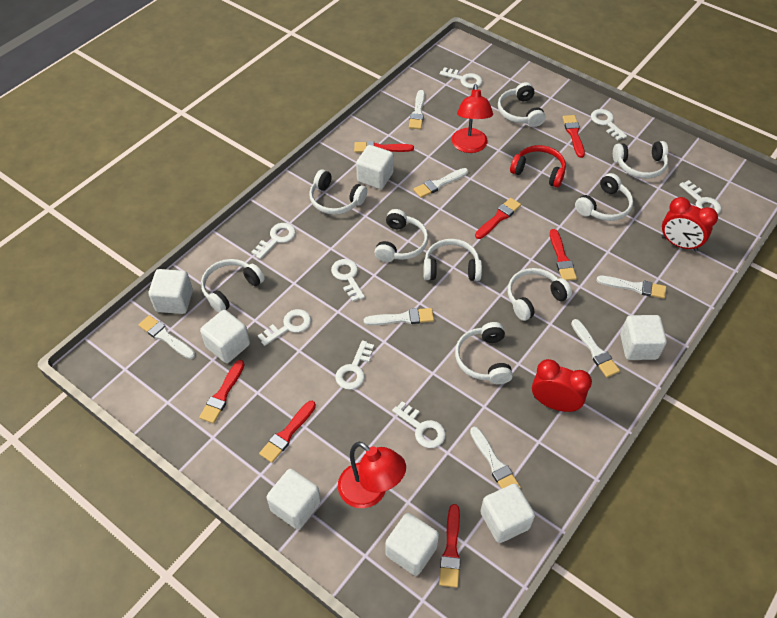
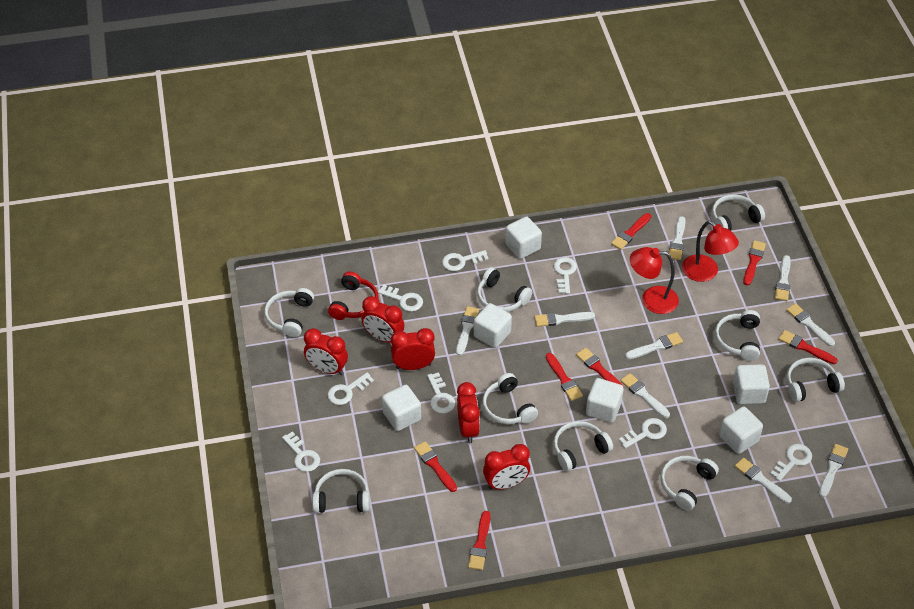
red clock: [532,359,592,412] [662,197,718,251] = 2 -> [304,328,348,375] [362,296,404,343] [391,328,435,370] [457,382,480,443] [483,444,530,490] = 5
white brush: [138,315,195,359] [364,308,434,325] [409,90,425,129] [414,168,468,198] [470,427,521,489] [571,319,620,377] [596,276,666,299] = 7 -> [456,306,479,356] [534,312,595,327] [620,373,670,418] [625,332,683,359] [669,216,685,260] [735,458,792,504] [775,255,791,301] [786,303,835,347] [819,444,848,497] = 9
white cube: [149,269,193,314] [200,310,250,363] [266,469,321,529] [356,145,394,189] [385,513,439,576] [480,484,535,543] [620,315,667,360] = 7 -> [382,385,421,431] [474,303,512,348] [505,216,542,259] [586,378,623,423] [719,407,763,454] [733,364,770,404] = 6

